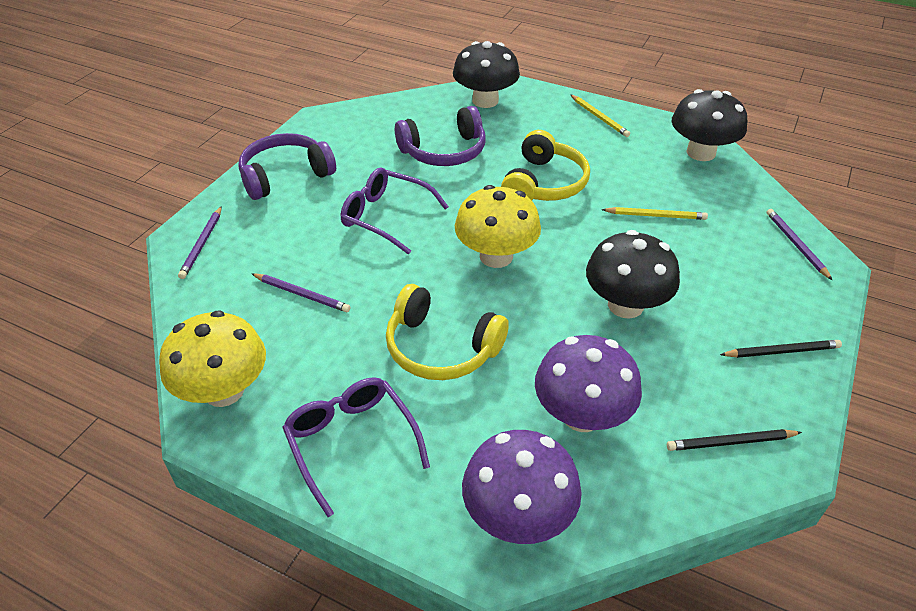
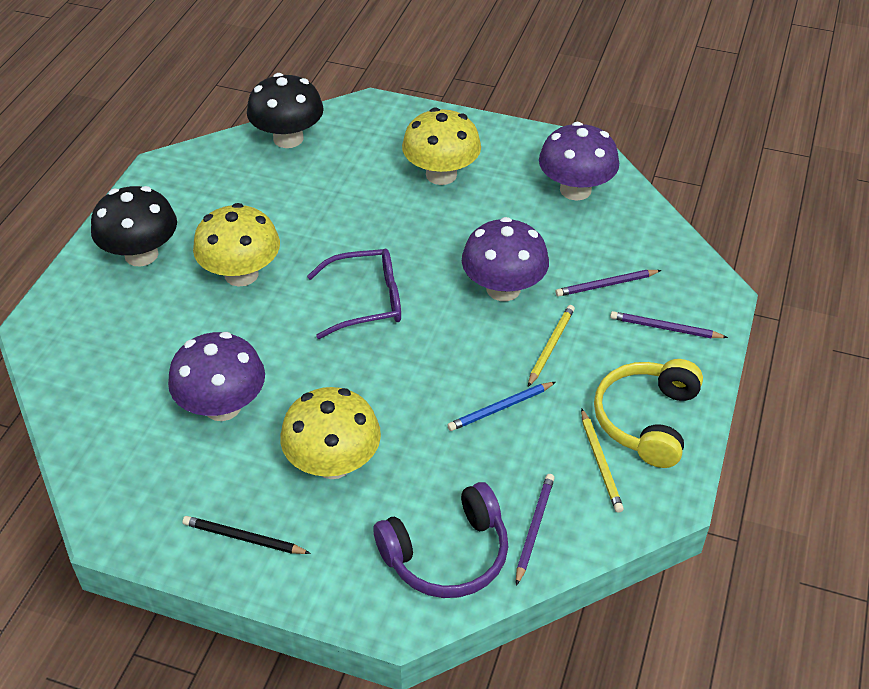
black mushroom: [453,41,520,108] [586,230,680,319] [672,89,747,161] = 3 -> [91,186,177,266] [247,73,324,148] = 2
black pencil: [667,429,802,451] [720,340,842,358] = 2 -> [183,516,311,554] = 1
blue pencil: none = 0 -> [447,382,556,431] = 1
purple glasses: [282,377,430,517] [341,168,449,254] = 2 -> [307,249,401,339] = 1
purple headphones: [239,133,336,200] [395,106,485,166] = 2 -> [374,482,508,598] = 1
purple mushroom: [462,430,582,544] [535,335,642,432] = 2 -> [168,332,265,421] [462,217,549,301] [539,122,619,201] = 3
yellow headphones: [386,284,509,380] [501,130,590,201] = 2 -> [594,359,703,468] = 1
yellow mushroom: [159,310,266,407] [455,185,541,268] = 2 -> [193,203,280,287] [280,387,381,479] [402,108,481,185] = 3

